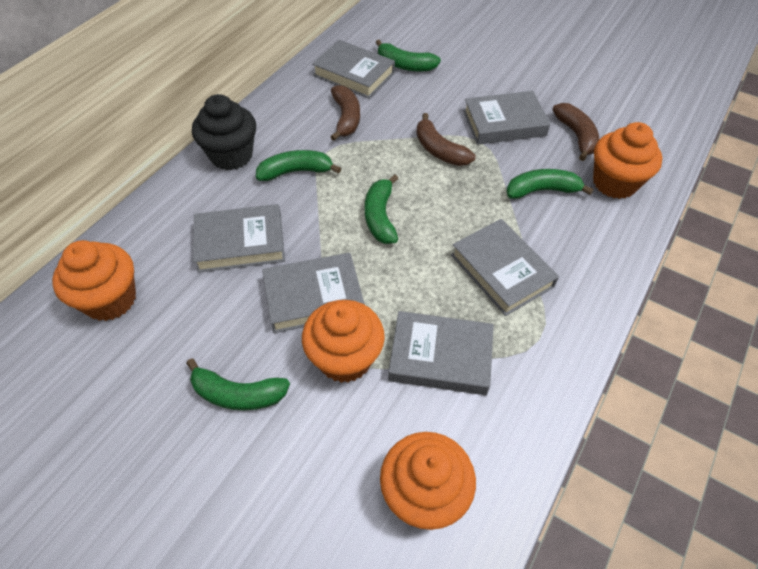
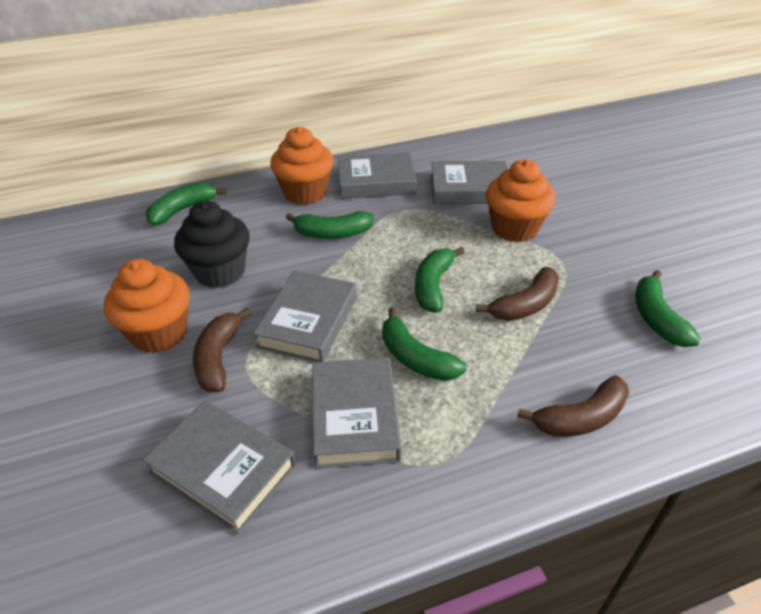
grey book: [193,204,285,273] [262,253,365,333] [312,40,395,98] [388,311,494,395] [451,219,559,316] [463,91,550,145] = 6 -> [142,400,296,534] [253,271,357,362] [313,357,401,469] [338,153,417,198] [431,161,508,204] = 5
orange cupcake: [52,240,136,321] [302,300,385,383] [380,432,476,530] [593,122,662,199] = 4 -> [104,259,190,353] [270,127,334,205] [486,159,556,242] = 3

